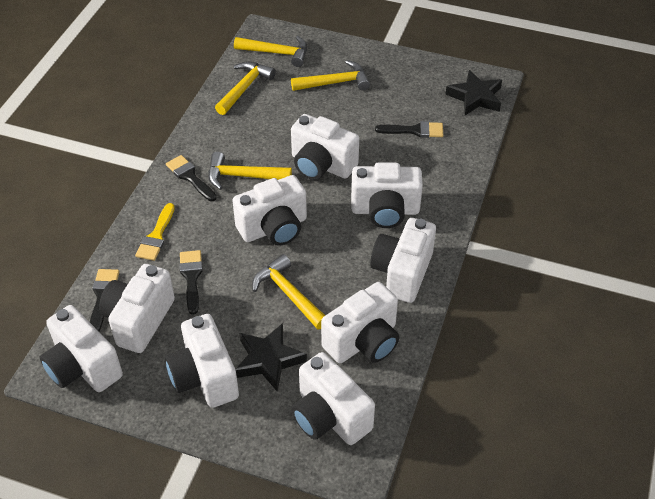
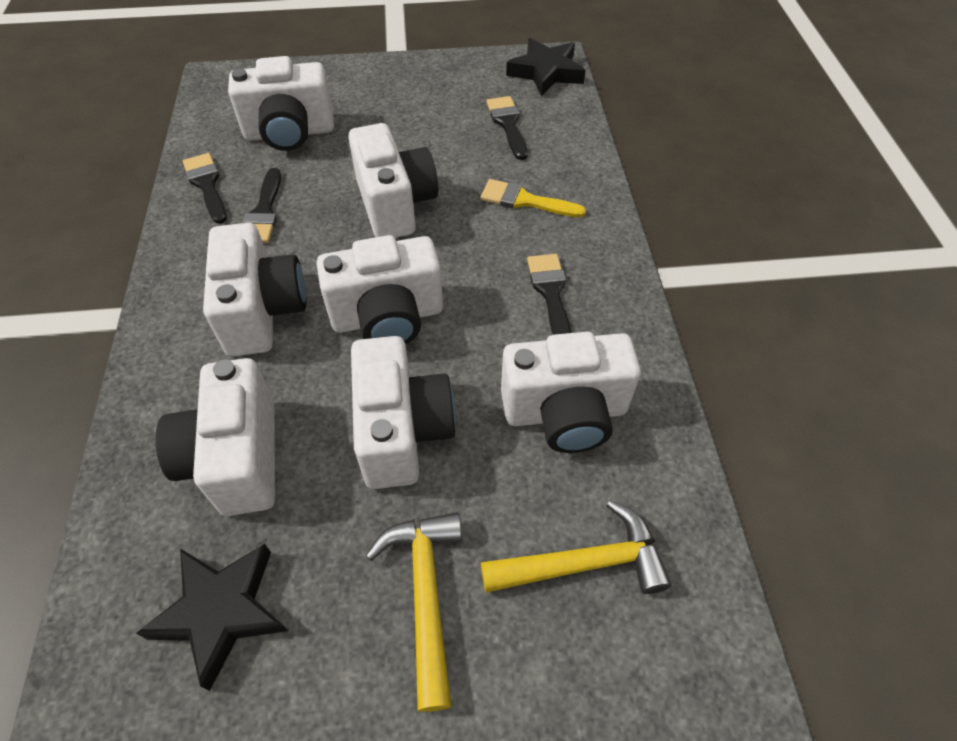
white camera: [40,305,123,392] [99,264,175,353] [165,314,239,408] [232,175,307,246] [291,114,359,180] [292,352,375,445] [321,282,399,363] [351,162,423,228] [370,218,436,303] = 9 -> [155,358,275,516] [203,223,306,357] [228,56,334,151] [317,235,443,344] [348,123,438,238] [351,336,456,489] [501,332,641,453] = 7
yellow hammer: [208,152,292,190] [215,62,276,115] [234,36,307,67] [252,254,325,330] [291,60,370,91] = 5 -> [366,512,462,712] [481,500,672,594] = 2

